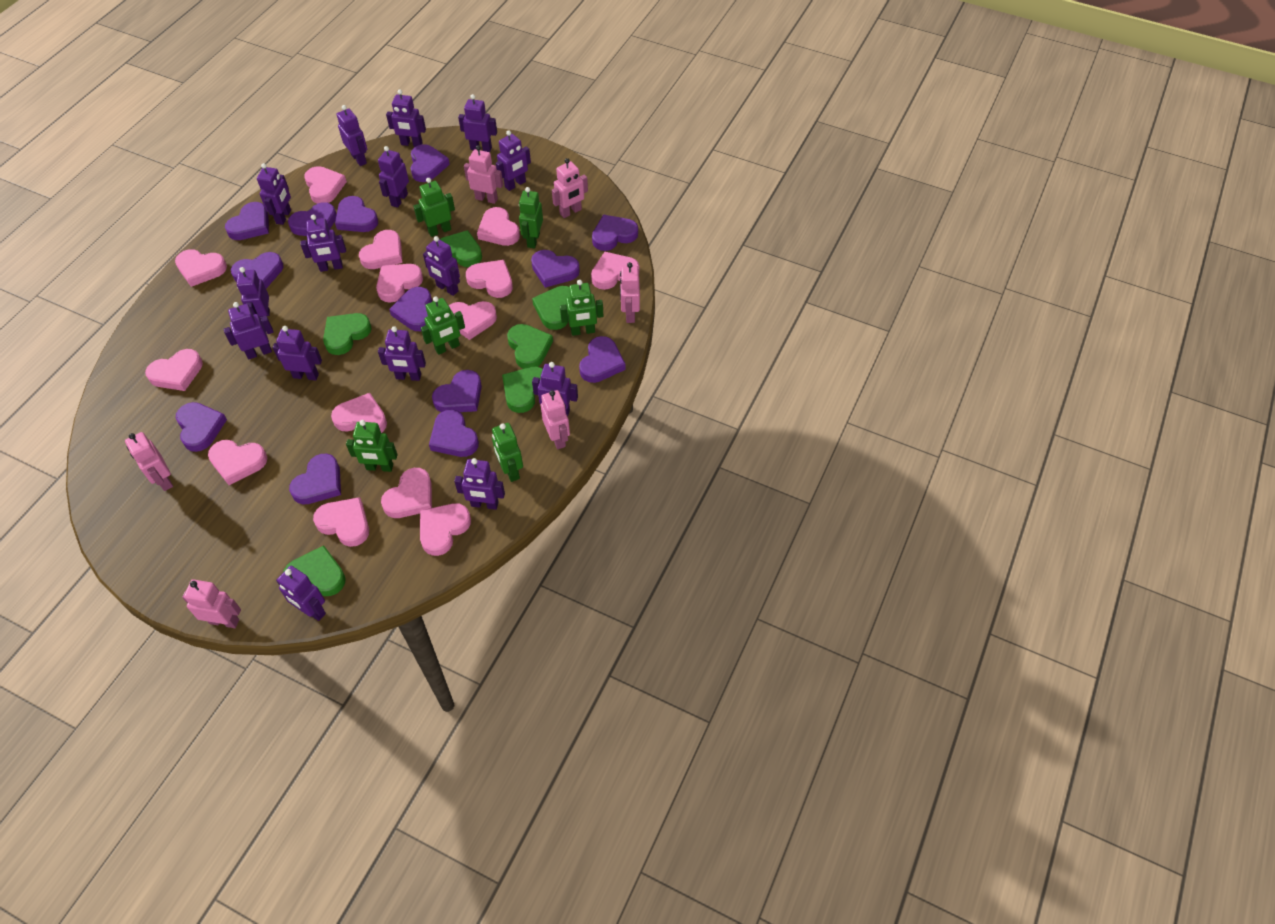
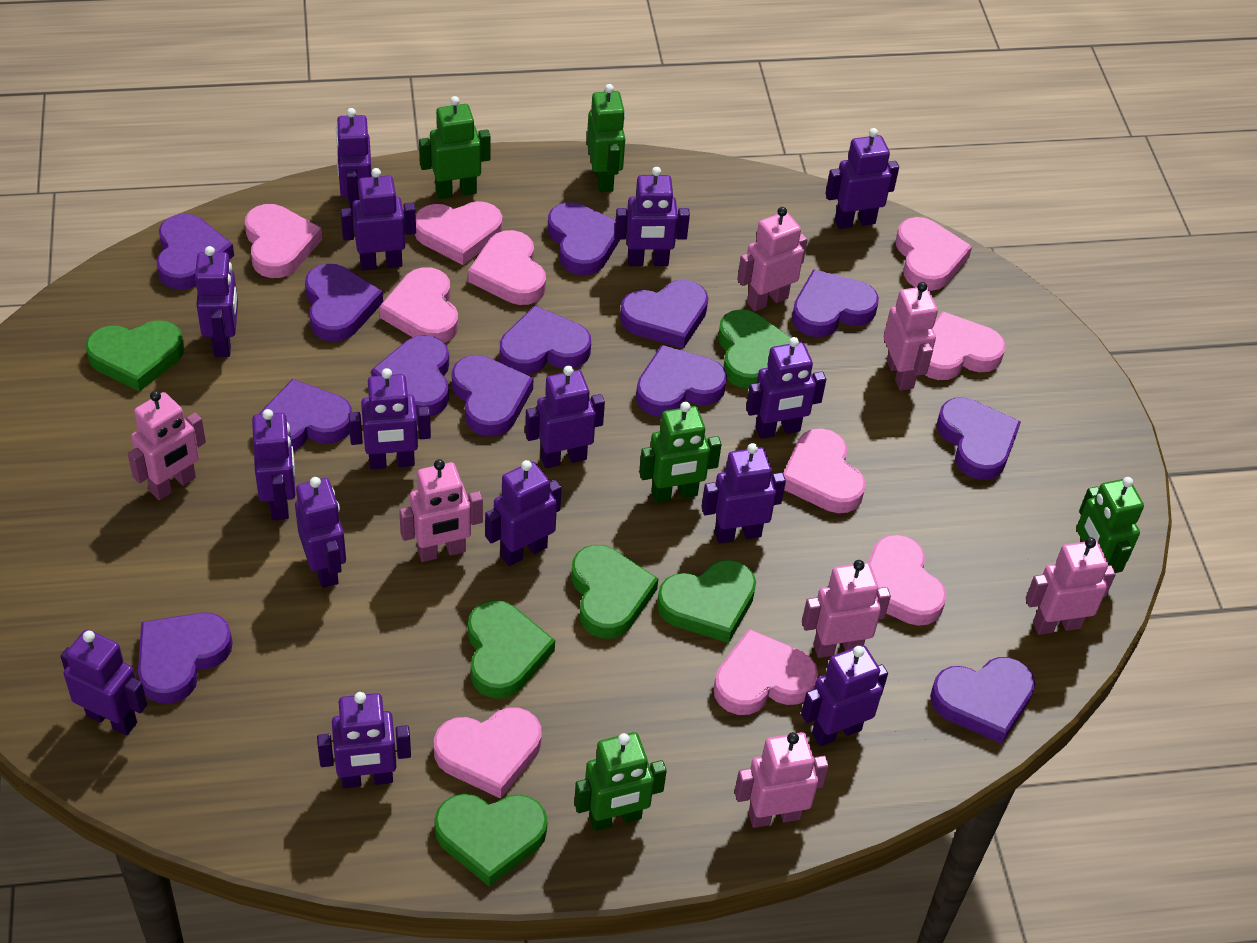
green robot: [346,420,398,472] [413,178,455,237] [421,296,465,355] [492,423,523,482] [519,187,543,248] [560,280,603,336] = 6 -> [419,96,491,199] [574,732,667,831] [587,84,625,193] [639,402,722,503] [1076,477,1144,573] = 5
pink heart: [145,349,203,391] [175,249,227,287] [208,440,267,485] [304,166,347,204] [313,497,369,547] [331,393,387,433] [359,230,403,269] [376,264,423,303] [381,468,432,518] [420,503,471,556] [448,301,497,340] [466,260,513,298] [477,207,520,246] [591,252,639,290] = 14 -> [245,204,322,278] [379,267,458,343] [415,201,502,265] [434,708,542,799] [468,230,546,305] [714,629,818,715] [783,428,866,513] [868,535,946,626] [896,217,972,291] [924,311,1006,380] = 10
pink robot: [125,432,173,491] [182,579,241,628] [464,145,503,204] [541,390,570,449] [552,158,588,218] [620,262,640,323] = 6 -> [128,391,206,500] [399,459,483,562] [734,732,829,828] [737,207,808,311] [802,560,891,658] [884,282,938,391] [1026,537,1116,635] = 7

